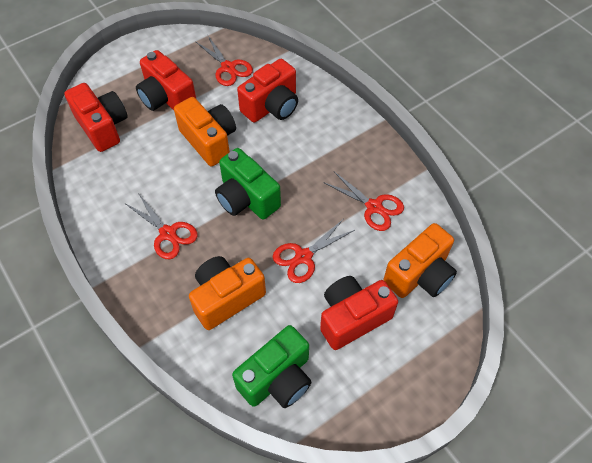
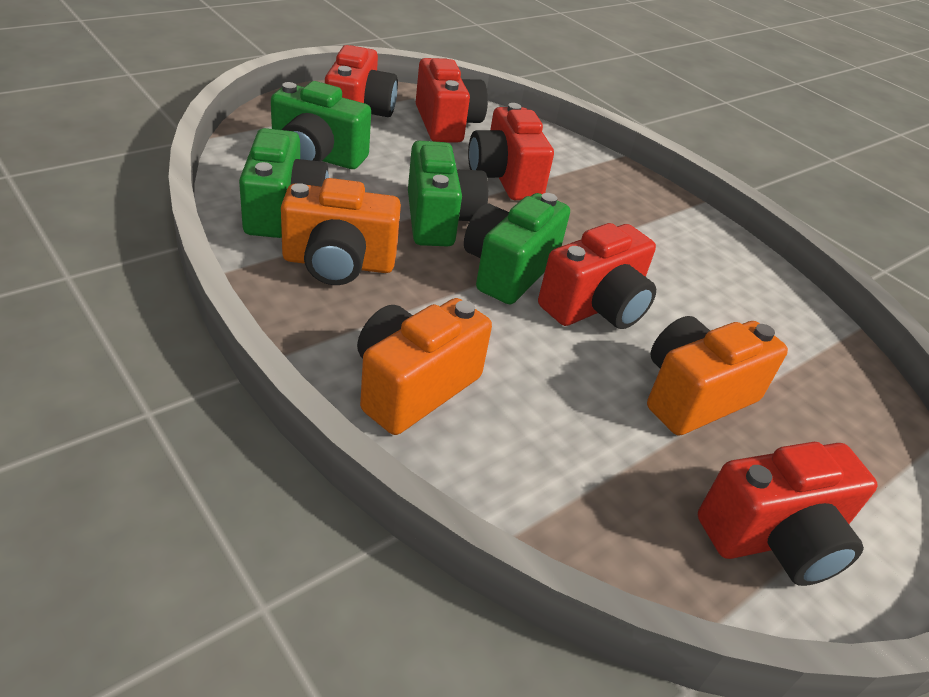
green camera: [215,148,281,220] [232,325,312,408] = 2 -> [239,128,329,238] [271,81,371,169] [408,141,488,247] [464,193,570,304] = 4
red camera: [64,83,128,152] [136,50,196,111] [237,59,298,123] [320,276,398,350] = 4 -> [325,45,398,117] [416,58,488,142] [468,103,554,200] [538,223,656,329] [698,442,878,586] = 5
red scissors: [126,193,198,259] [195,36,253,86] [273,220,355,283] [323,171,404,231] = 4 -> none = 0

